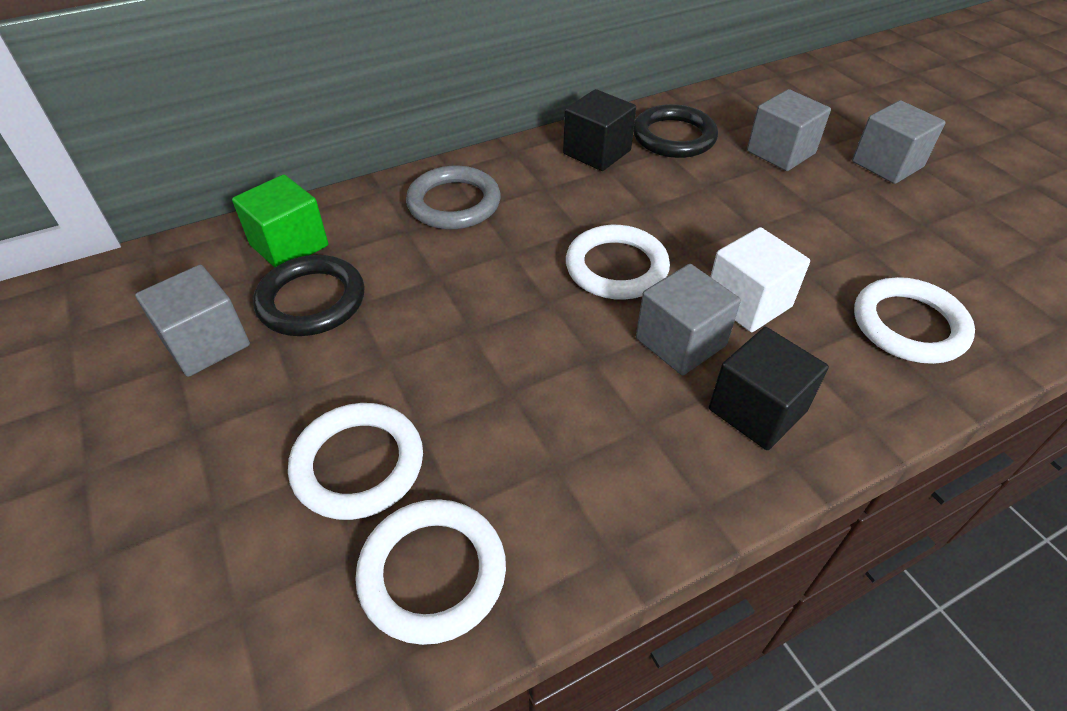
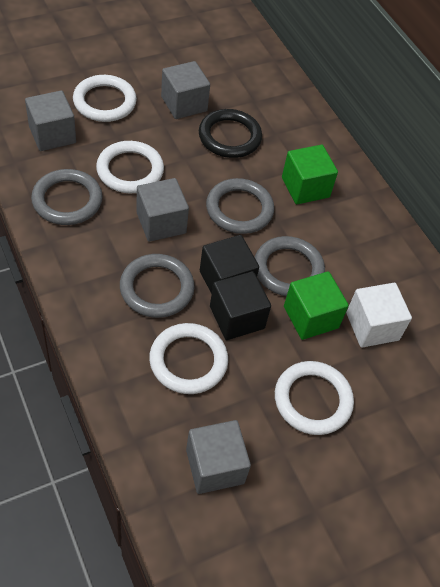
black ring: [253,255,365,336] [633,104,718,158] = 2 -> [199,109,262,158] = 1
green cube: [232,174,328,268] = 1 -> [282,145,338,204] [284,272,349,340] = 2
grey ring: [406,166,501,229] = 1 -> [31,169,103,225] [120,254,195,318] [206,178,274,234] [255,236,325,296] = 4

